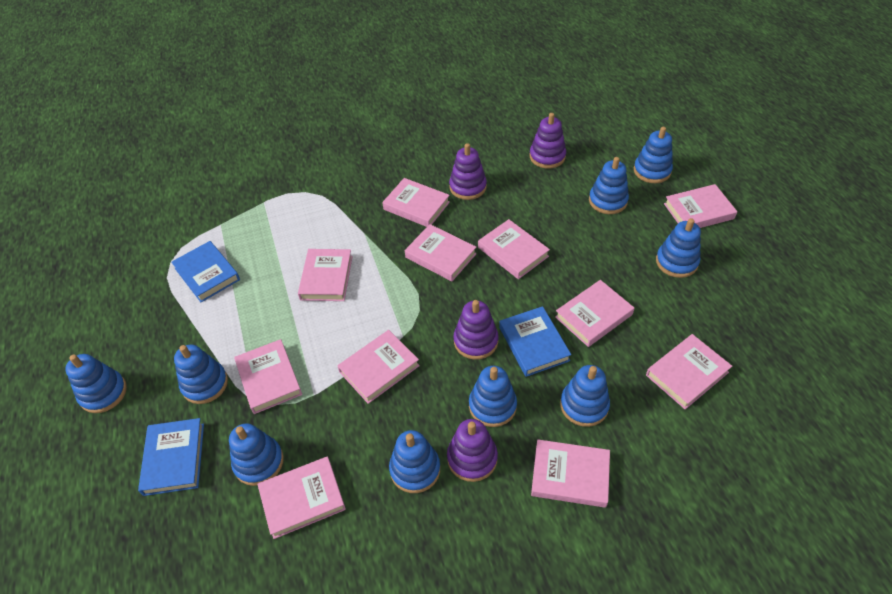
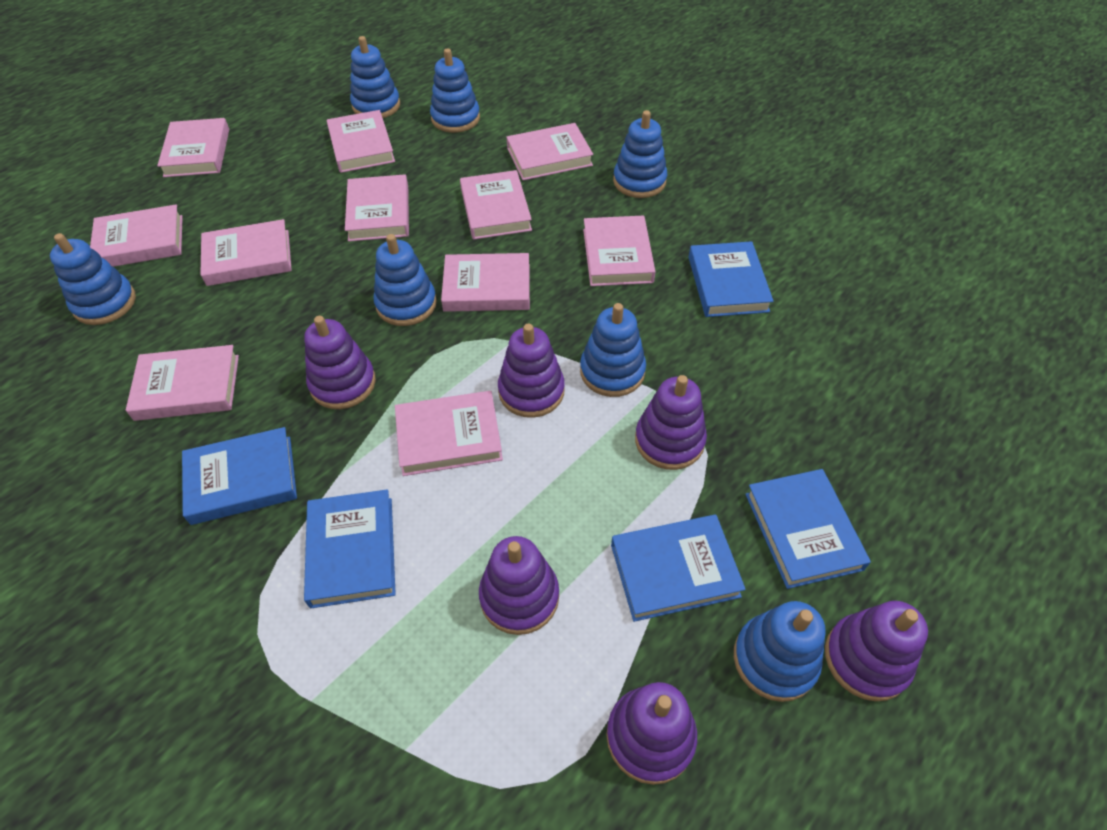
blue book: [138,418,204,496] [171,241,240,302] [499,306,571,377] = 3 -> [182,427,297,525] [304,489,396,608] [611,515,746,622] [689,241,774,317] [745,469,871,589] = 5
blue stacking toy: [65,354,127,413] [174,345,228,404] [229,423,284,486] [389,430,440,493] [469,366,517,427] [560,365,610,427] [589,157,629,214] [634,127,673,183] [656,218,701,278] = 9 -> [50,233,136,325] [350,36,400,118] [374,234,437,326] [430,48,480,133] [580,303,646,397] [613,110,667,198] [734,601,826,702] = 7
purple stacking toy: [447,419,498,482] [449,143,487,200] [453,300,499,360] [530,113,566,169] = 4 -> [304,316,376,409] [479,536,559,635] [498,324,565,418] [607,682,697,785] [635,375,707,470] [825,601,928,701] = 6

